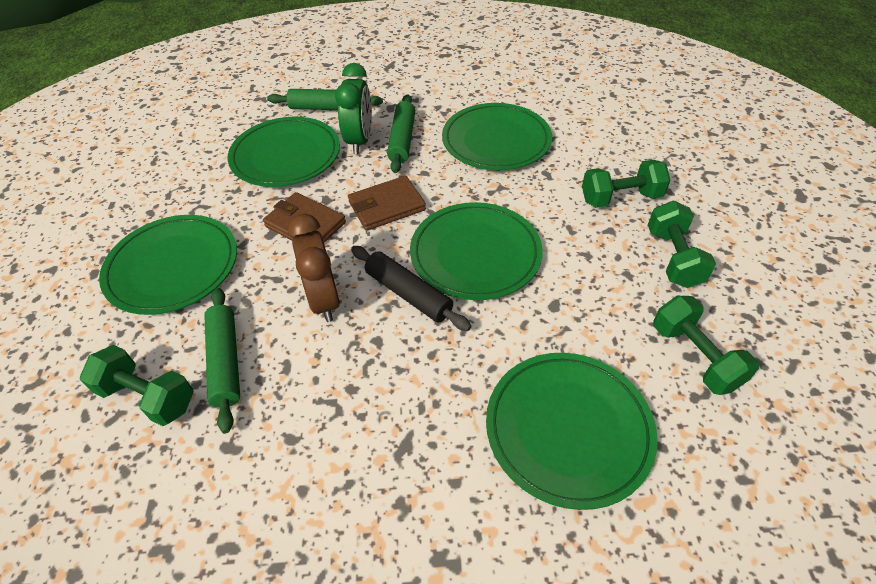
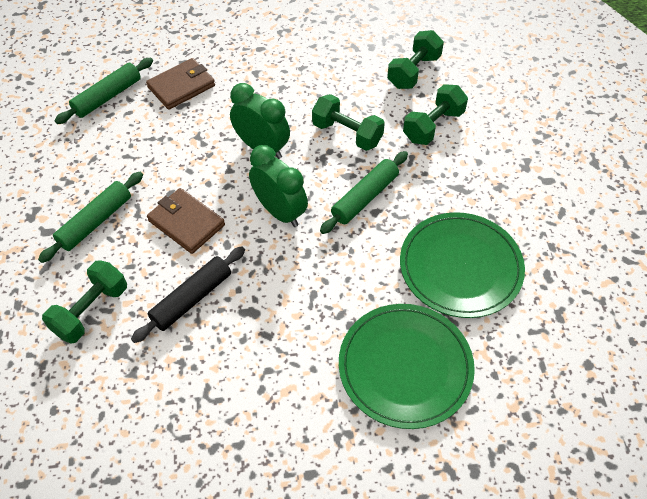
brown clock: [288,214,340,322] = 1 -> none = 0
green clock: [335,63,372,154] = 1 -> [230,83,290,159] [249,145,308,227] = 2
green plate: [99,215,237,315] [228,117,340,187] [410,202,543,300] [442,103,552,170] [486,353,658,510] = 5 -> [339,304,475,429] [400,212,525,318] = 2

